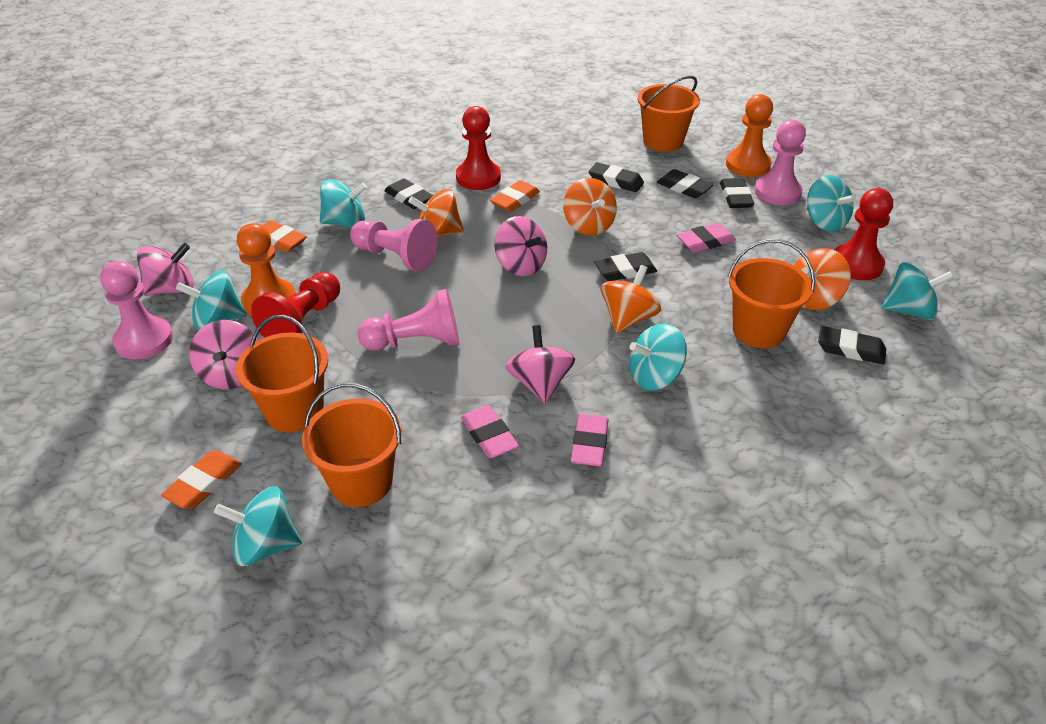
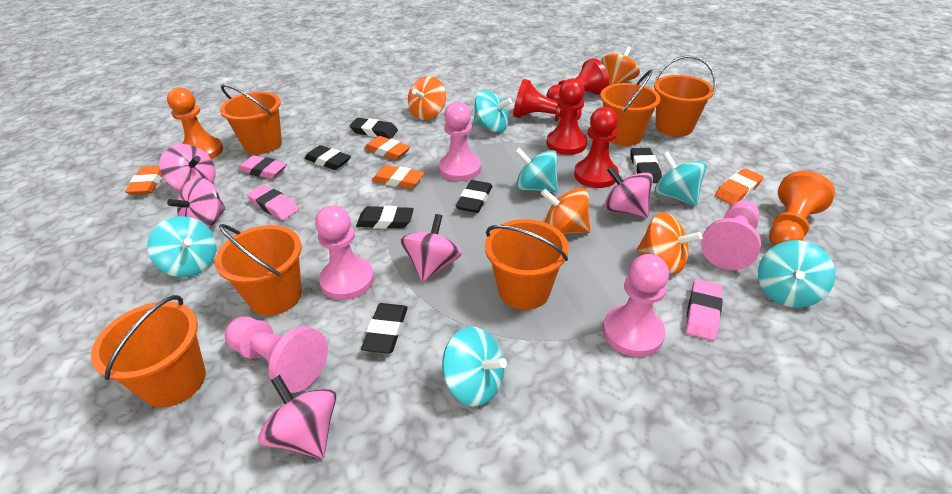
orange bucket: [236,315,328,433] [302,383,401,507] [637,76,700,152] [728,239,815,348] = 4 -> [91,295,206,408] [215,224,302,316] [220,84,282,154] [485,219,569,310] [600,70,661,146] [654,56,716,137] = 6
orange eraser: [161,450,242,509] [262,220,307,252] [490,180,540,212] = 3 -> [125,166,162,195] [364,136,411,160] [372,165,424,189] [715,168,763,205] = 4
pink pawn: [100,261,173,360] [350,219,437,272] [358,289,459,351] [754,120,806,205] = 4 -> [225,317,328,393] [315,205,374,300] [439,102,481,181] [603,254,669,357] [701,200,761,270] = 5
pink spinning top: [137,243,194,296] [189,320,258,389] [494,216,547,276] [505,325,575,404] = 4 -> [159,144,216,191] [167,177,226,229] [258,375,336,459] [401,214,462,283] [604,166,653,218] = 5
red pawn: [251,272,340,338] [456,106,501,190] [834,188,893,280] = 3 -> [513,79,582,121] [547,58,609,102] [547,79,587,155] [574,107,619,188] = 4

